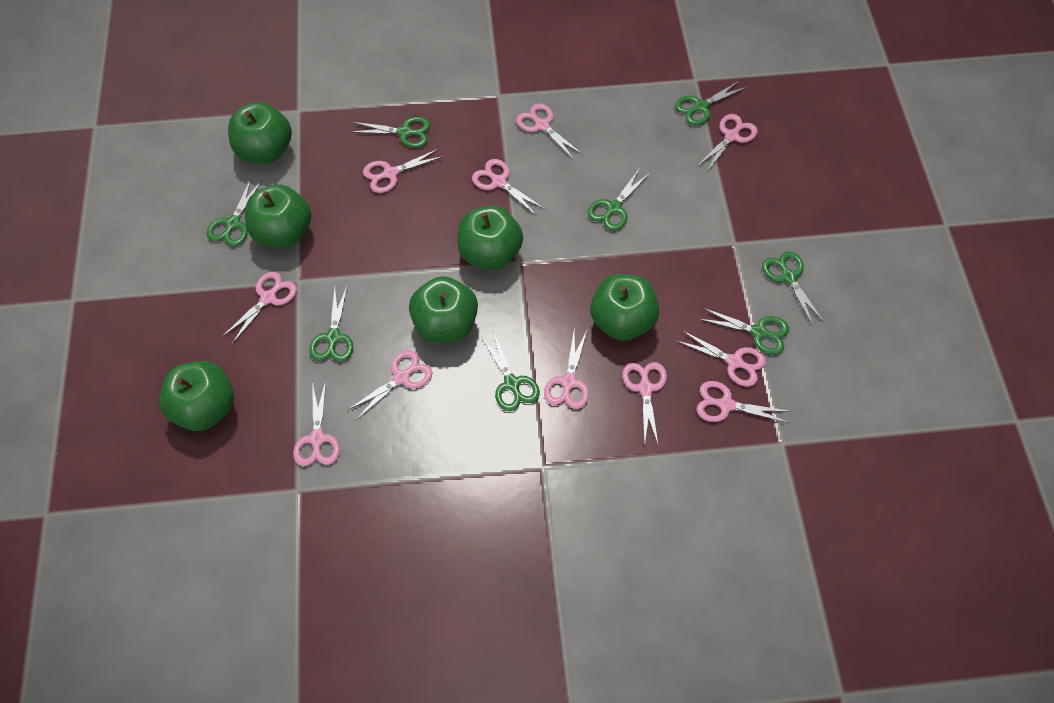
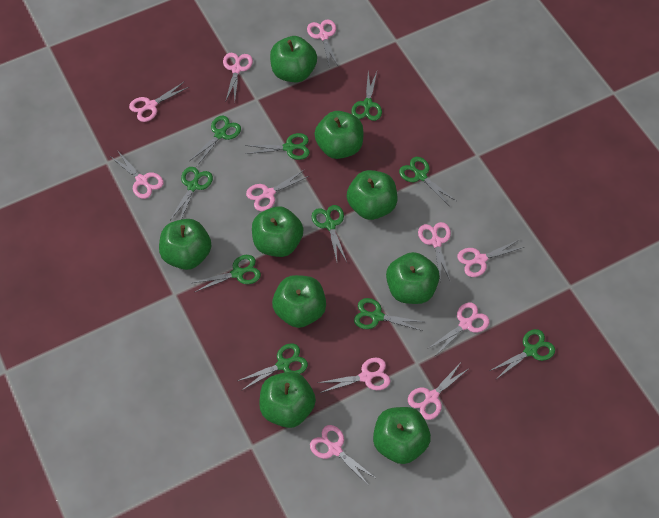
green apple: [159,361,234,431] [228,102,292,164] [245,184,311,248] [409,276,478,343] [458,205,523,270] [590,274,659,341] = 6 -> [159,219,212,270] [252,207,304,257] [259,372,316,428] [270,36,317,82] [272,275,326,328] [314,111,363,159] [347,170,397,220] [373,407,431,464] [386,252,440,304] = 9
green scissors: [207,179,262,246] [309,284,353,362] [352,117,430,148] [481,331,540,411] [588,168,650,231] [675,80,747,126] [699,308,789,355] [762,251,824,326] = 8 -> [170,167,213,220] [191,116,241,166] [193,255,261,292] [238,343,308,391] [245,133,310,160] [312,205,347,262] [351,72,382,121] [354,298,423,331] [399,157,456,205] [490,329,555,378] = 10

